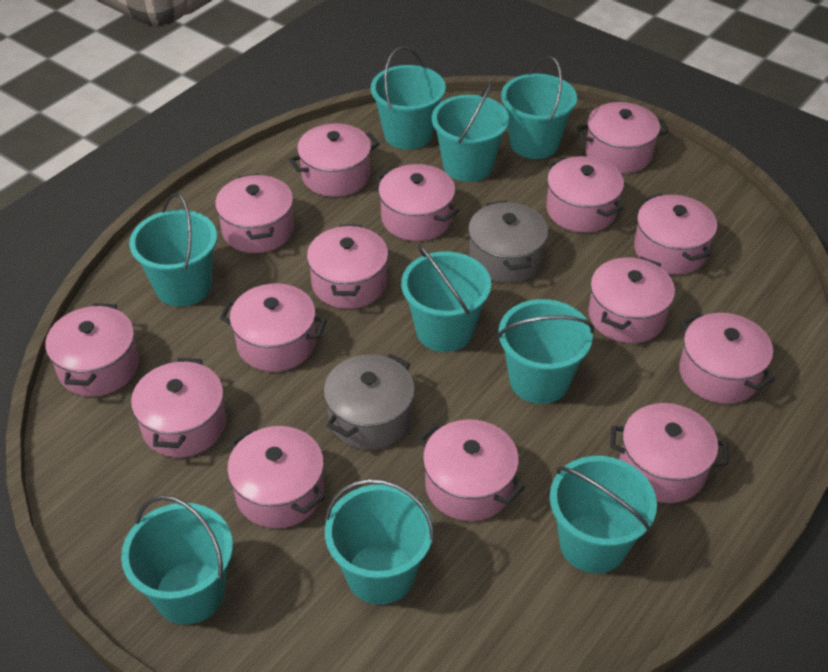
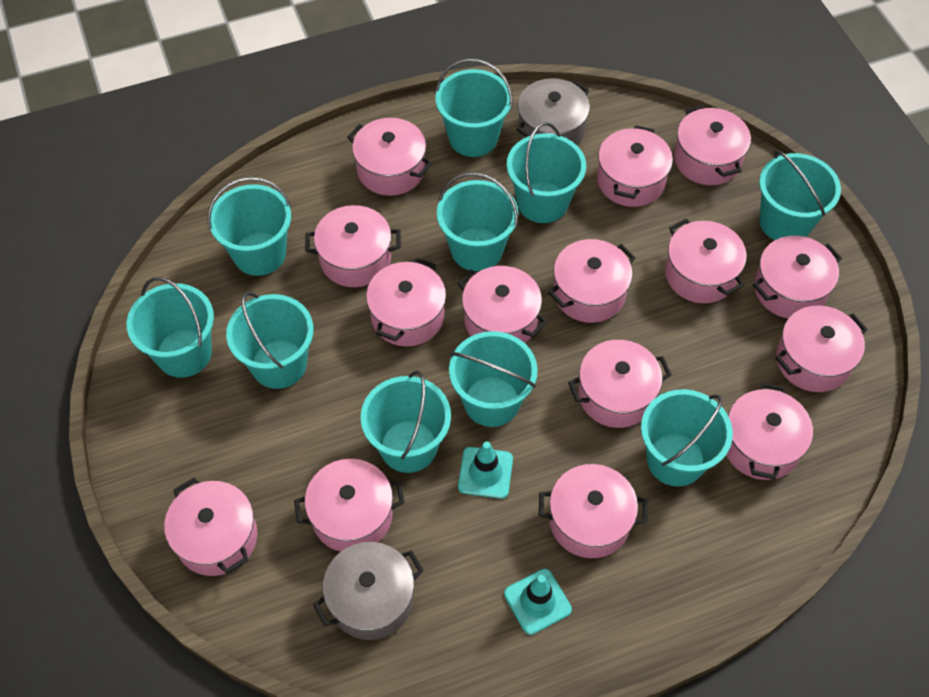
turquoise bucket: [121,495,233,625] [129,193,217,307] [325,479,434,605] [371,46,446,150] [401,244,491,352] [432,82,509,182] [497,299,594,404] [501,56,577,159] [550,456,657,573] = 9 -> [127,277,214,378] [207,177,291,276] [226,292,314,389] [361,371,451,473] [435,59,513,157] [437,172,518,271] [449,331,538,427] [507,122,586,223] [641,389,733,487] [759,151,841,240] = 10
turquoise traffic cone: none = 0 -> [458,441,513,499] [504,569,572,635] = 2

